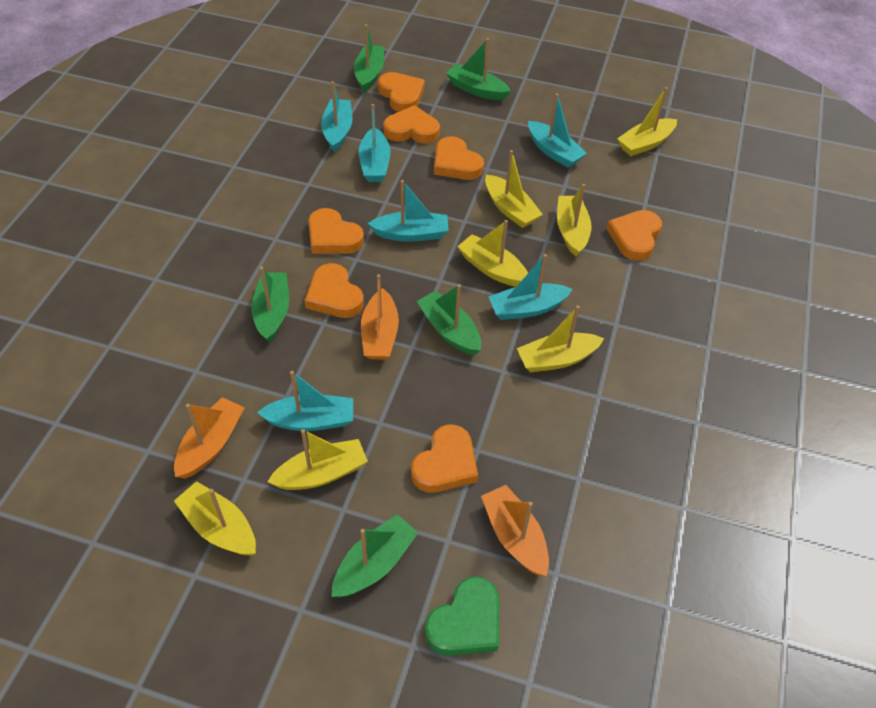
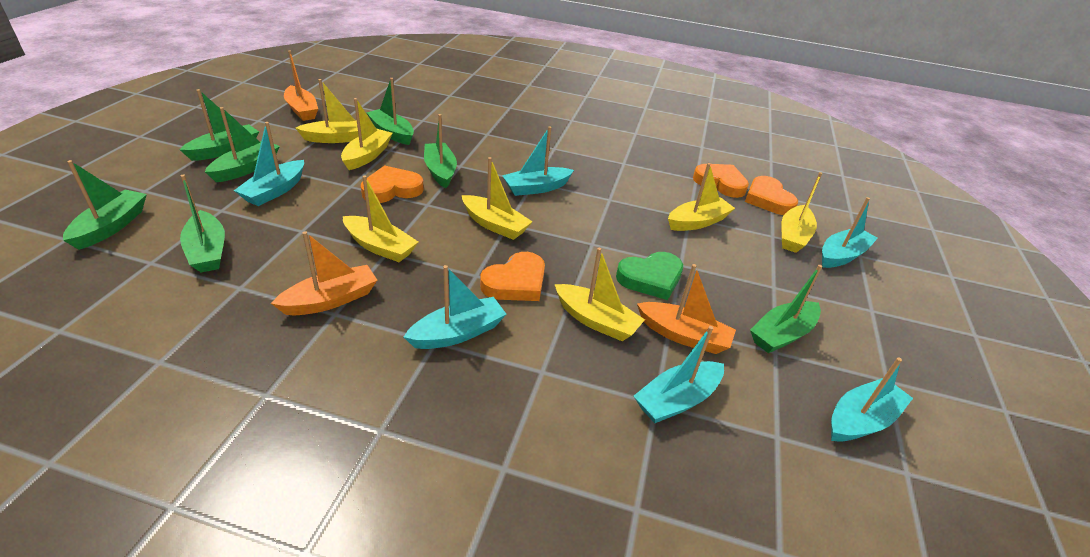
green boat: [251,266,289,342] [332,514,418,597] [354,24,384,92] [416,284,481,355] [446,38,511,100] = 5 -> [63,160,147,250] [179,89,259,161] [180,175,225,272] [205,107,280,182] [366,78,414,145] [424,114,457,188] [750,265,822,353] = 7
orange heart: [305,263,364,318] [308,208,364,254] [378,72,425,112] [383,105,440,144] [411,425,478,493] [434,136,484,180] [607,210,662,261] = 7 -> [361,165,424,203] [480,252,545,301] [693,164,749,198] [745,176,798,215] = 4

